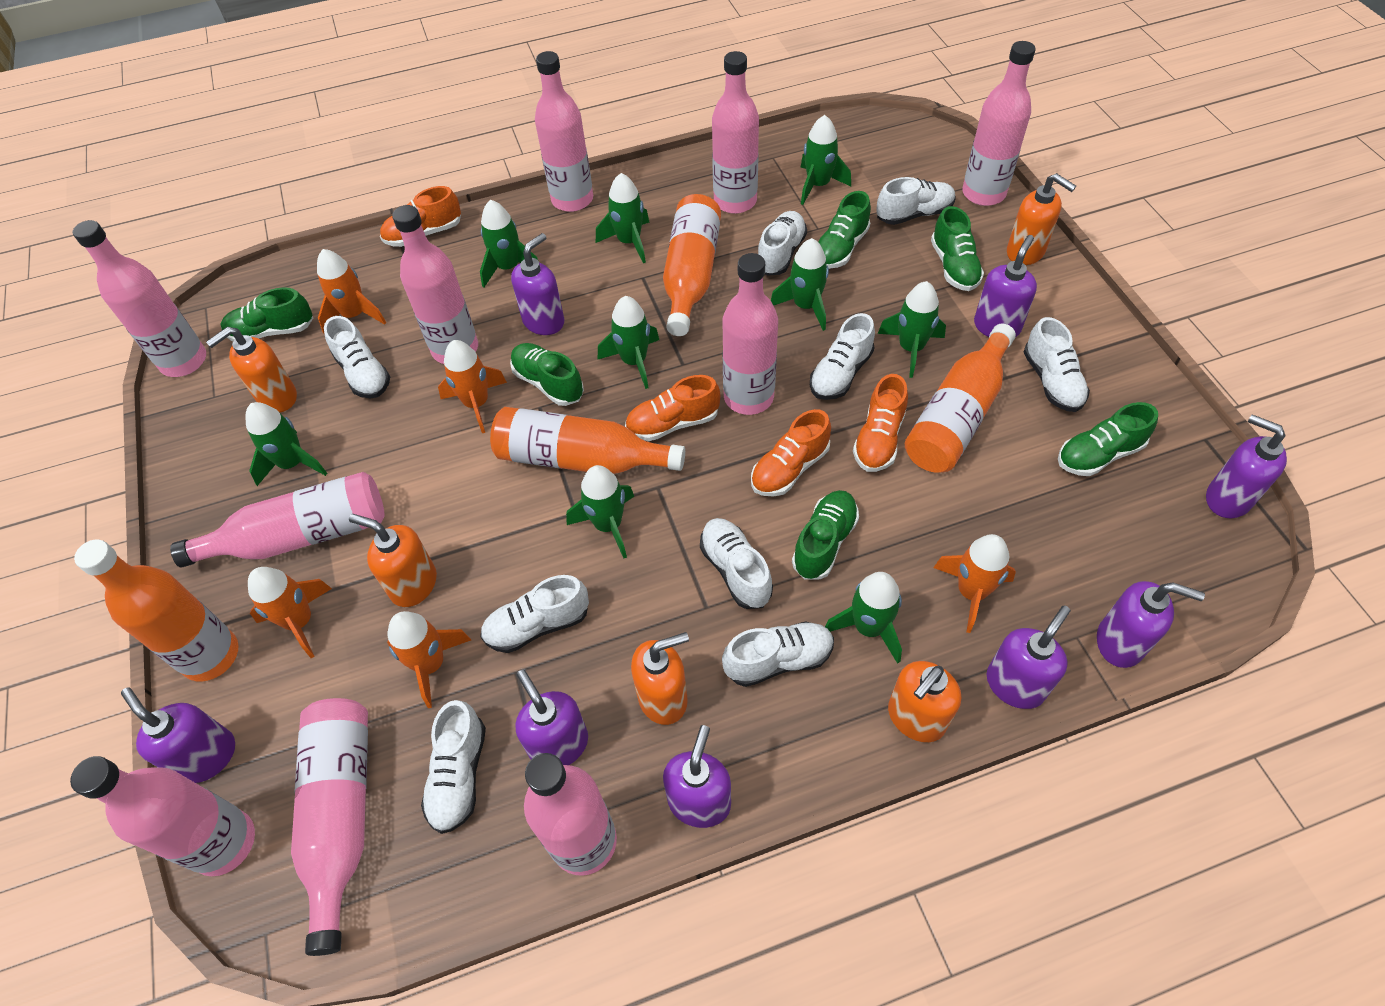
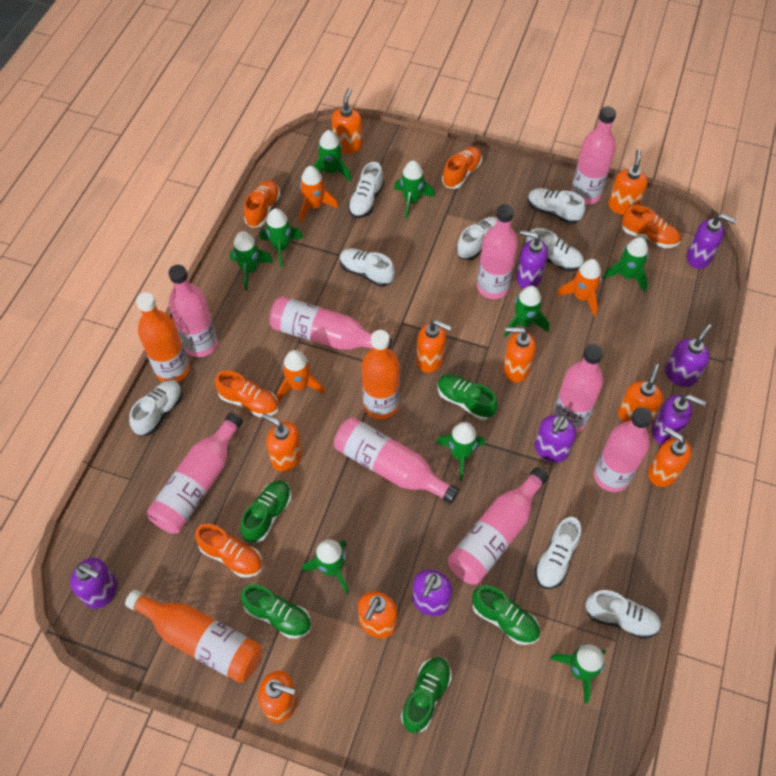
green shoe: [221,287,313,341] [510,343,584,406] [792,490,859,580] [818,191,871,269] [931,206,984,291] [1058,402,1158,476] = 6 -> [240,480,292,543] [240,584,311,639] [401,657,452,733] [438,374,498,420] [472,585,540,645] = 5
orange bottle: [74,540,239,682] [490,407,685,474] [663,194,721,336] [905,324,1016,473] = 4 -> [125,590,262,683] [136,292,190,382] [362,330,400,419] = 3
orange rocket: [248,567,332,658] [317,249,386,333] [387,611,471,708] [438,340,507,433] [933,534,1016,633] = 5 -> [277,350,325,402] [300,166,338,223] [556,259,602,317] = 3
orange shoe: [380,186,461,247] [625,375,720,441] [751,409,831,497] [853,374,908,472] = 4 -> [195,524,263,577] [215,370,279,417] [244,180,280,228] [442,146,482,189] [622,205,681,248] = 5
orange soap dispenser: [206,327,297,412] [349,514,437,607] [631,632,689,725] [888,661,961,742] [1007,173,1076,265] = 5 -> [258,671,298,723] [262,413,302,472] [332,88,363,153] [358,591,397,638] [416,320,451,373] [503,327,536,382] [608,149,648,215] [618,364,663,425] [648,427,692,487] = 9
pink bottle: [70,756,255,876] [73,220,206,377] [170,472,385,567] [291,698,368,956] [392,205,478,364] [524,753,617,876] [535,51,593,212] [712,51,759,214] [723,253,778,415] [962,41,1036,206] = 10 -> [147,412,243,534] [168,265,218,357] [269,296,392,350] [334,417,459,504] [448,467,548,585] [477,204,518,299] [553,344,604,432] [571,106,616,204] [594,407,652,492] = 9
purple soap dispenser: [121,687,235,783] [511,233,564,335] [515,670,588,765] [663,725,731,828] [974,235,1037,337] [987,605,1071,709] [1097,581,1205,668] [1206,414,1287,518] = 8 -> [70,558,118,609] [412,570,452,616] [516,230,548,289] [535,415,576,463] [652,395,706,445] [665,324,712,387] [687,214,737,269] = 7
white shoe: [324,316,390,398] [421,700,486,834] [480,575,589,653] [700,518,773,609] [722,621,834,687] [758,211,807,276] [810,313,875,400] [876,177,956,225] [1023,317,1090,412] = 9 -> [129,380,183,436] [340,248,395,287] [348,162,384,218] [456,217,497,260] [525,228,584,272] [528,188,586,224] [534,517,581,589] [585,590,661,639] = 8

